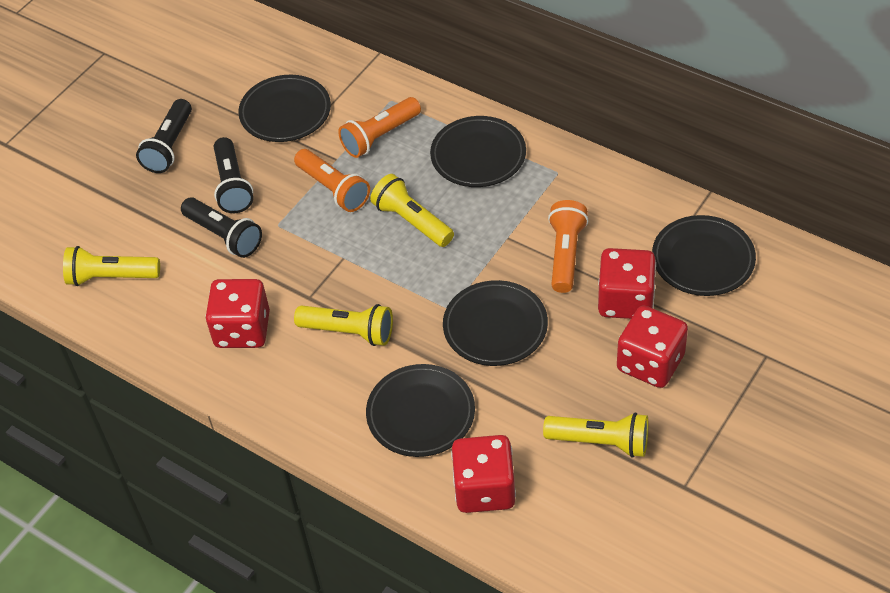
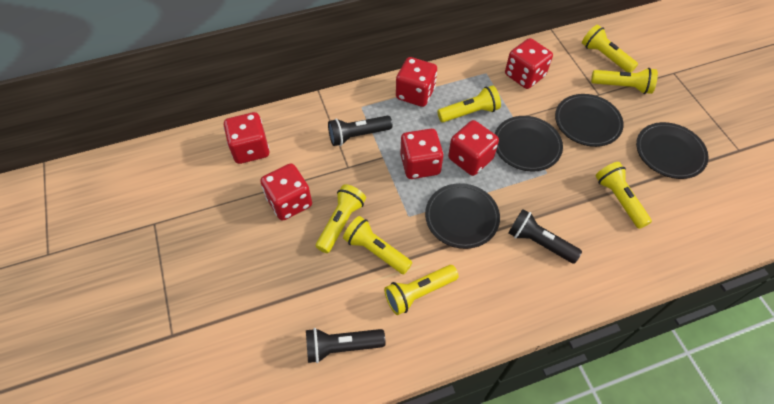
black plate: [238,75,331,142] [366,364,475,457] [430,116,526,187] [443,280,548,366] [652,215,756,296] = 5 -> [425,183,500,249] [494,116,563,172] [555,94,624,147] [636,122,709,179] = 4
orange flashlight: [294,149,370,212] [338,97,421,158] [548,200,589,293] = 3 -> none = 0
red dice: [206,279,270,348] [451,435,516,513] [598,248,656,319] [617,305,688,388] = 4 -> [224,112,269,164] [260,163,312,221] [396,57,437,107] [400,129,443,179] [448,120,499,176] [505,38,553,89] = 6
yellow flashlight: [63,246,160,286] [294,304,393,346] [370,174,454,247] [543,412,648,457] = 4 -> [316,184,366,253] [343,216,412,274] [384,265,459,315] [437,85,501,122] [582,25,638,73] [591,68,658,94] [596,162,652,229] = 7

